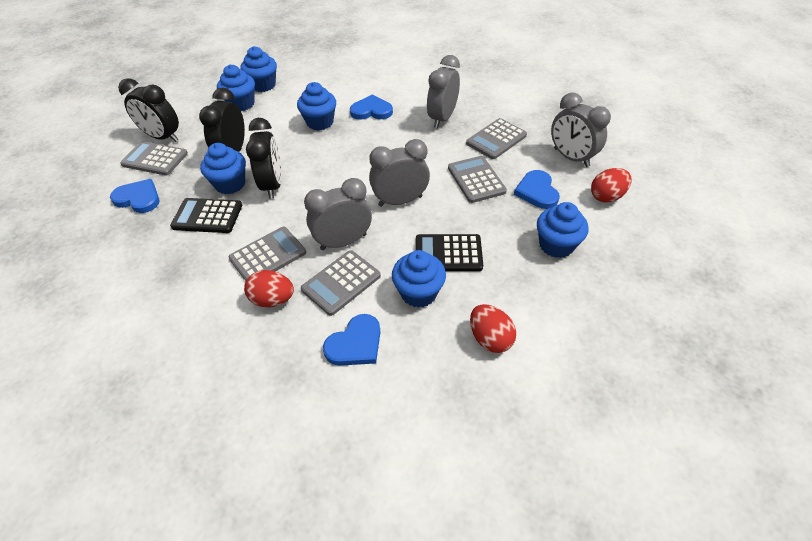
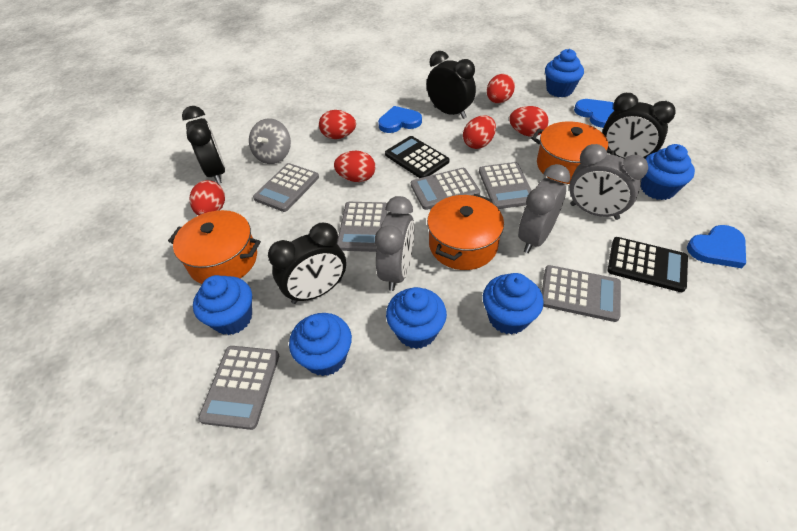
black clock: [118,78,179,142] [199,88,245,152] [246,118,282,199] = 3 -> [182,106,225,184] [268,223,346,304] [427,51,476,119] [602,93,676,158] = 4
blue heart: [110,179,160,213] [323,314,381,366] [350,95,393,120] [514,170,560,209] = 4 -> [378,106,422,133] [574,99,614,128] [687,225,746,268] = 3
grey calculator: [120,141,188,175] [229,227,306,281] [301,250,381,316] [448,156,507,203] [466,118,527,159] = 5 -> [198,346,279,430] [253,163,319,212] [337,202,388,252] [411,168,480,210] [479,162,532,209] [542,265,621,322] = 6
grey clock: [304,178,372,250] [369,139,430,207] [427,55,460,128] [551,92,611,167] = 4 -> [375,196,415,291] [518,164,570,253] [569,144,648,220] = 3
grey spinning top: none = 0 -> [249,118,291,164] = 1
orange pot: none = 0 -> [168,210,261,284] [427,194,504,270] [531,121,616,184] = 3
red egg: [244,270,294,307] [470,304,516,353] [591,168,631,202] = 3 -> [190,180,225,216] [319,110,356,139] [334,151,375,182] [463,116,496,149] [487,74,515,103] [509,106,549,136] = 6

